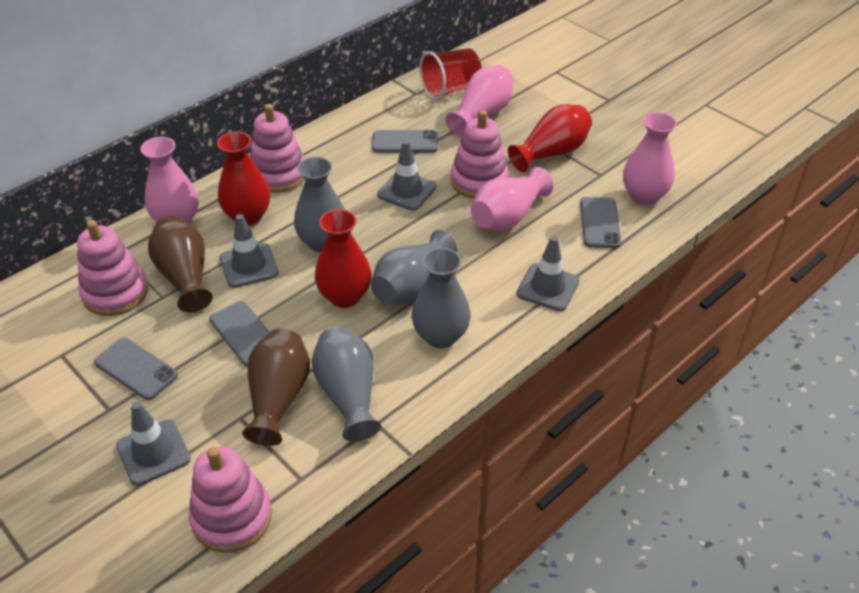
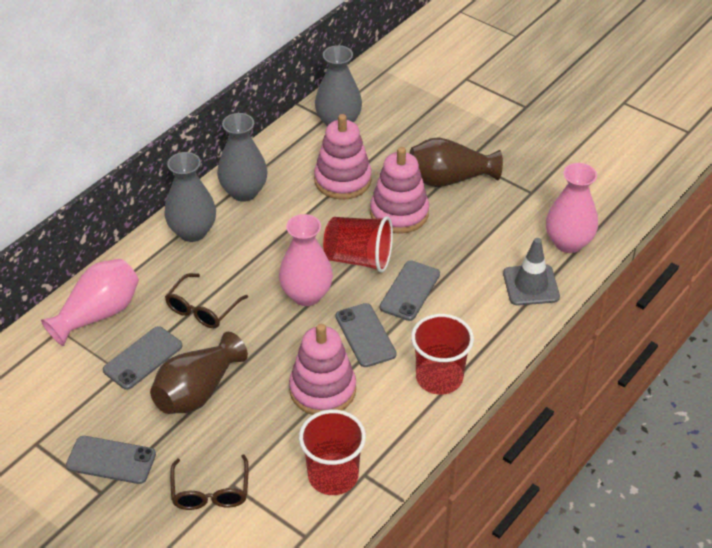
brown glasses: none = 0 -> [165,273,248,328] [170,454,249,510] = 2
grey traffic cone: [116,402,191,486] [220,214,279,288] [377,140,437,211] [516,236,579,311] = 4 -> [503,238,560,305] = 1
grey vase: [294,157,344,253] [312,326,381,441] [371,230,458,305] [412,248,471,348] = 4 -> [164,152,216,242] [217,113,268,202] [315,45,362,126] = 3
pink stacking toy: [77,220,148,316] [189,446,272,553] [250,104,305,193] [451,110,509,199] = 4 -> [289,324,356,415] [314,114,372,200] [370,147,429,234] = 3
pink vase: [140,137,199,224] [445,65,514,136] [471,167,553,231] [623,112,677,206] = 4 -> [41,259,139,346] [279,214,333,306] [546,163,598,253] = 3
red cup: [419,48,482,100] = 1 -> [299,409,366,495] [323,216,393,273] [411,314,474,395] = 3
red vase: [217,131,270,226] [315,209,371,308] [508,105,592,172] = 3 -> none = 0

